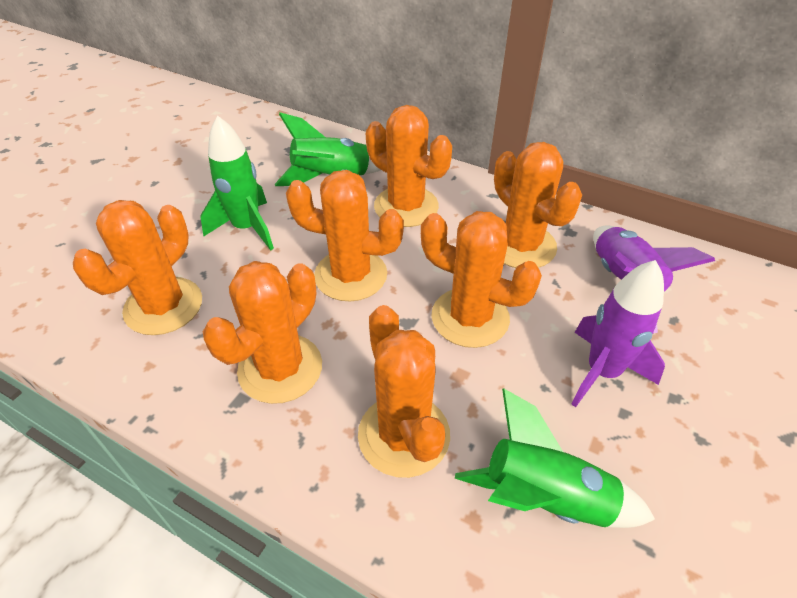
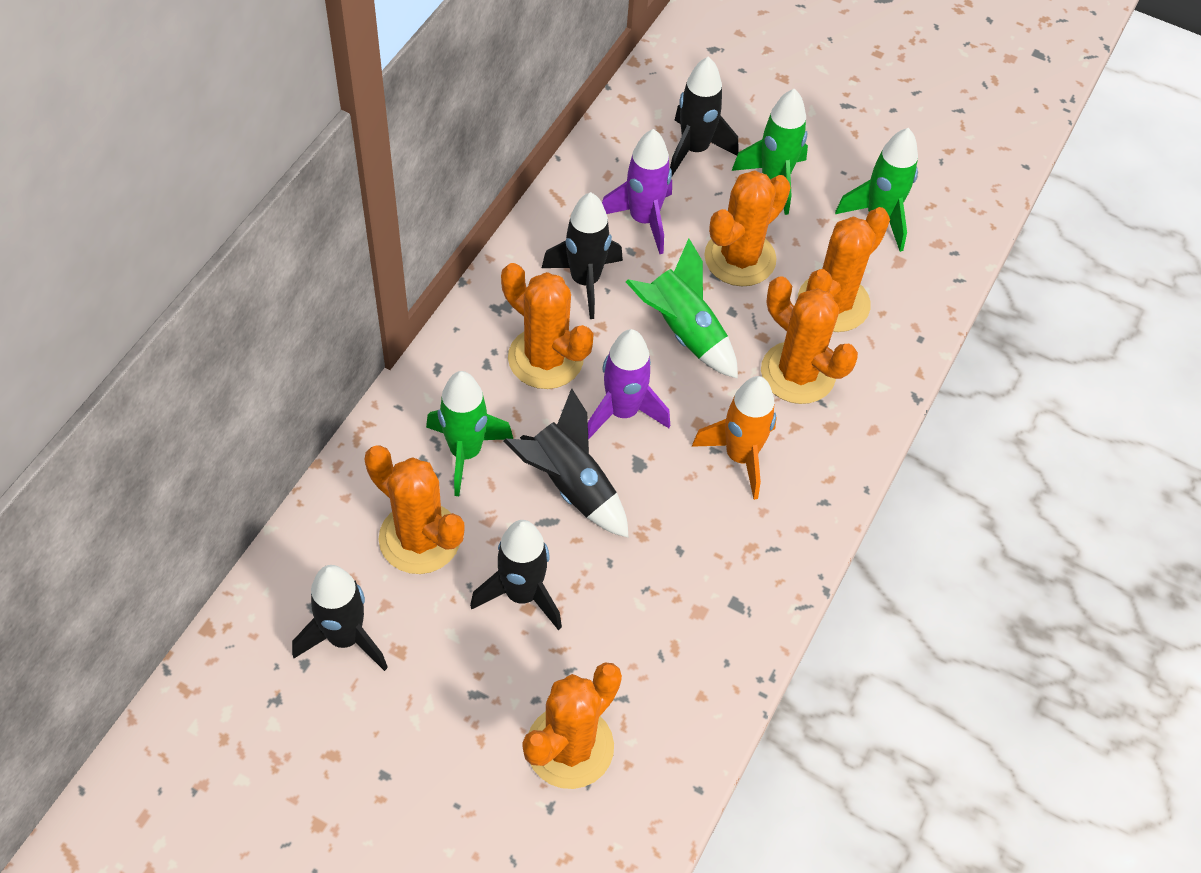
black rocket: none = 0 -> [292,565,388,671] [470,520,562,630] [504,388,629,538] [542,192,623,319] [670,56,738,176] = 5
green rocket: [200,115,274,251] [275,113,381,186] [455,388,655,528] = 3 -> [426,371,513,496] [626,238,738,379] [732,89,808,215] [835,128,918,252] = 4
orange cactus: [73,200,202,335] [203,261,322,404] [286,170,404,302] [358,305,450,478] [366,105,452,227] [421,211,542,348] [494,142,582,268] = 7 -> [365,445,465,574] [501,263,594,389] [522,662,622,789] [704,170,791,286] [761,276,858,404] [798,207,890,332] = 6
orange rocket: none = 0 -> [692,376,777,500] = 1

